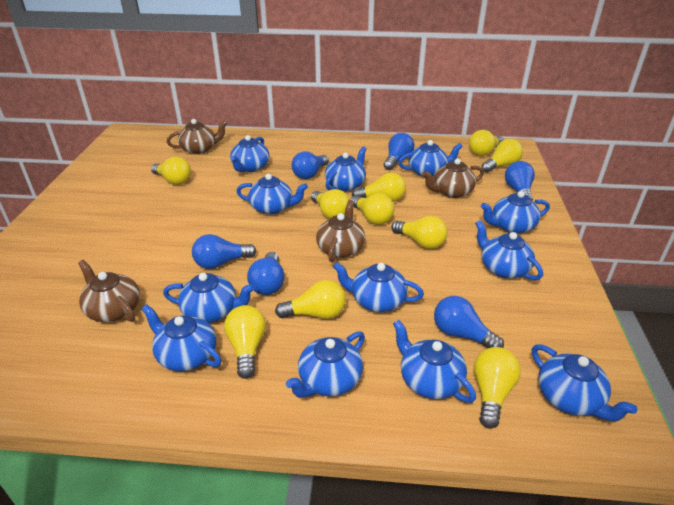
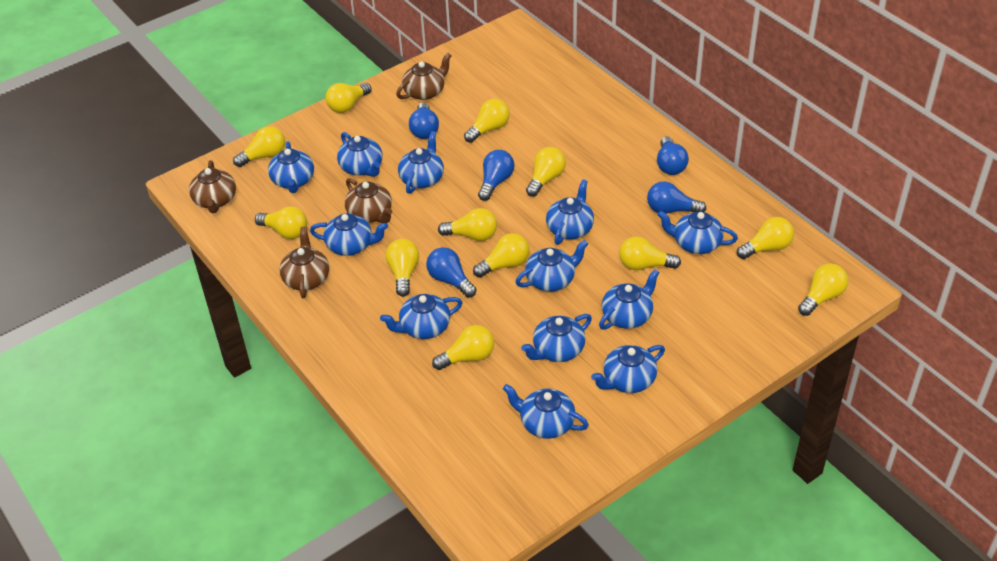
blue light bulb: [192,234,256,269] [247,252,285,295] [292,151,329,179] [384,133,414,170] [434,296,504,348] [505,161,535,201] = 6 -> [409,102,439,139] [426,247,477,298] [478,150,514,201] [647,182,706,214] [657,136,689,175] = 5
yellow light bulb: [151,157,191,185] [224,305,266,379] [275,280,346,319] [311,189,350,219] [350,194,394,225] [352,173,406,202] [391,216,448,249] [469,130,504,156] [474,347,521,429] [481,139,523,173] = 10 -> [233,126,285,167] [255,206,307,239] [326,83,372,113] [386,239,419,297] [432,325,494,370] [438,208,497,241] [464,99,510,143] [473,233,530,278] [526,147,566,197] [619,236,681,270] [737,217,794,259] [798,263,848,316] = 12

